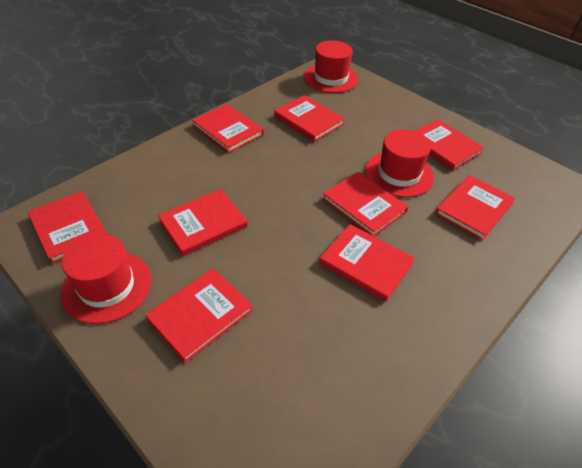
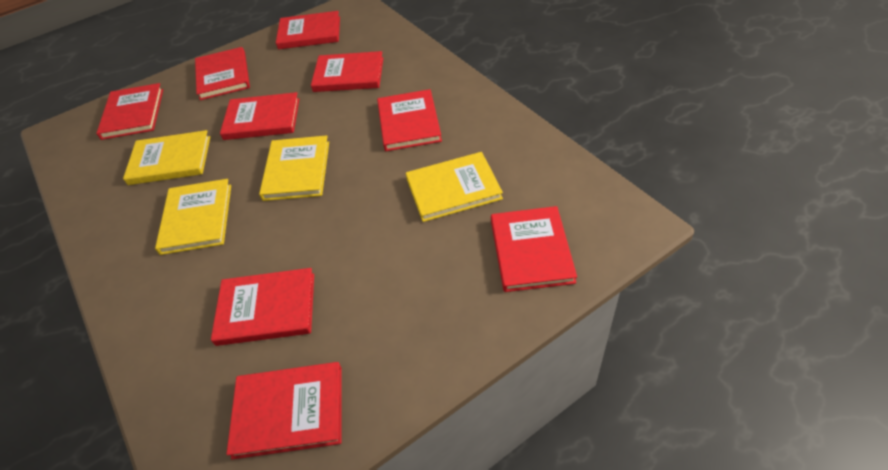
red hat: [61,234,152,324] [304,41,359,93] [365,129,434,198] = 3 -> none = 0
yellow book: none = 0 -> [123,130,210,185] [155,179,231,255] [259,135,329,201] [406,152,503,222] = 4

